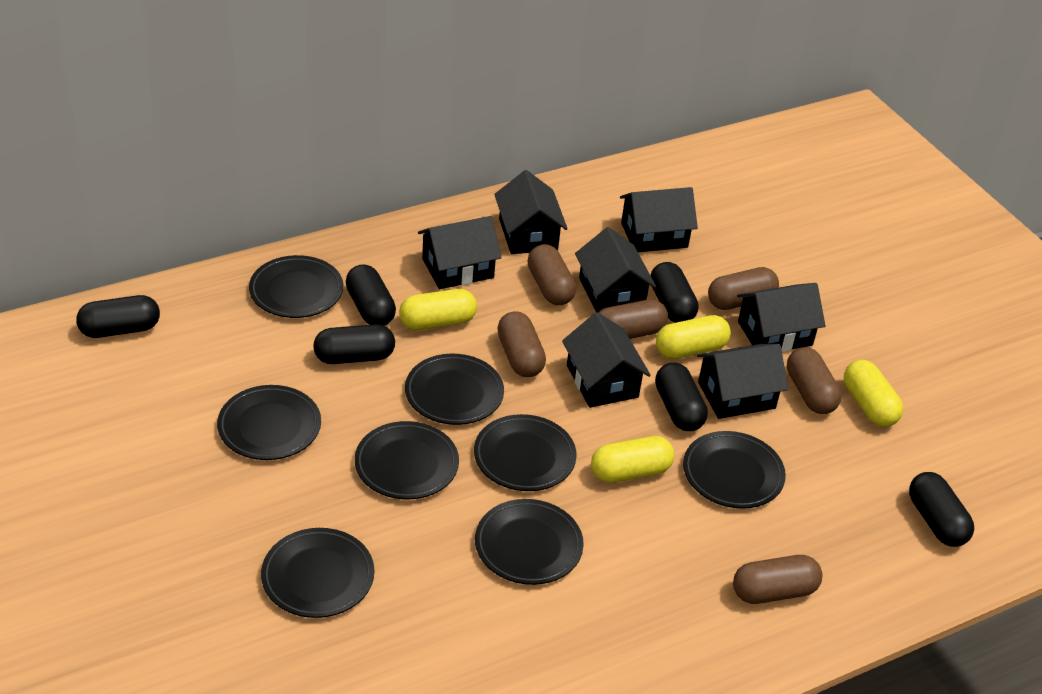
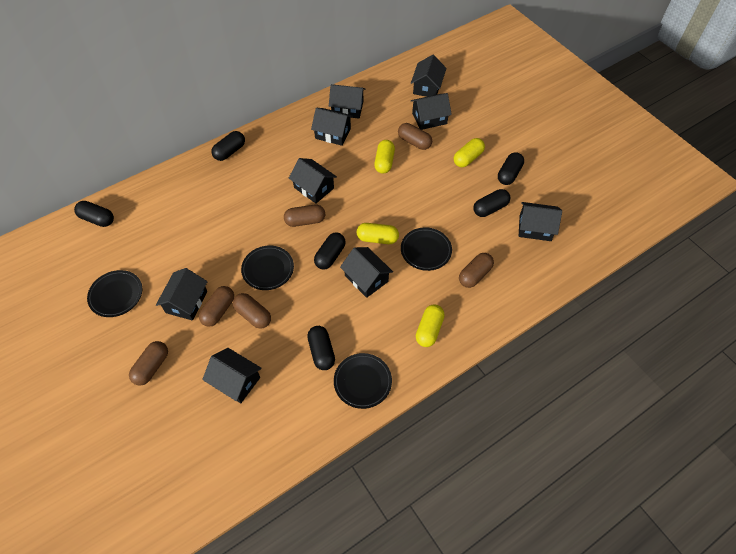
black house: [418,216,502,289] [494,170,568,254] [562,312,651,408] [575,227,656,313] [620,187,698,252] [697,344,788,419] [737,283,825,352] = 7 -> [156,268,208,321] [202,348,262,403] [289,158,337,203] [311,108,353,146] [329,84,365,118] [340,247,393,298] [411,55,446,97] [411,93,452,130] [519,202,562,241] = 9
black plate: [217,385,321,460] [249,255,343,318] [261,528,374,618] [355,421,459,499] [405,354,504,425] [474,414,577,491] [475,499,584,585] [683,431,786,509] = 8 -> [87,270,142,317] [241,246,294,290] [334,353,392,409] [401,227,452,271] = 4

